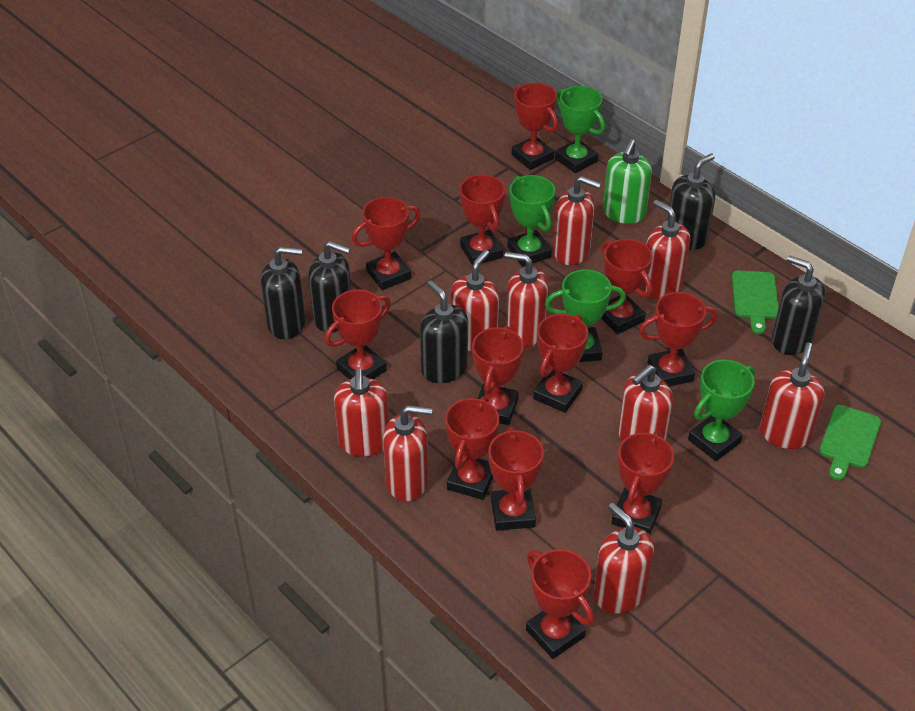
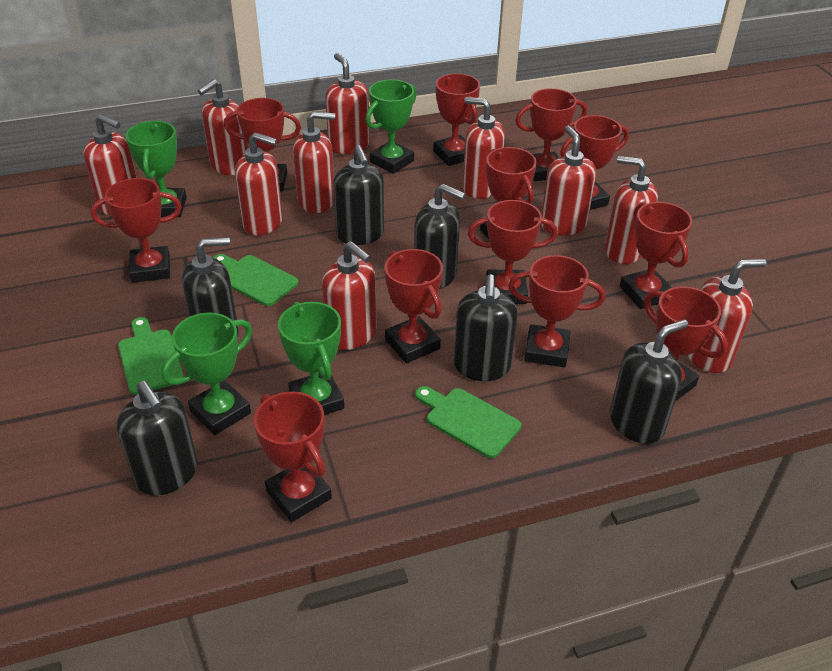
black soap dispenser: [261,247,305,339] [308,241,351,332] [420,280,468,383] [667,153,715,250] [772,255,825,355] = 5 -> [117,381,198,495] [182,237,239,336] [333,145,384,245] [414,184,465,289] [454,274,518,381] [610,319,688,444] = 6
green cutting board: [732,270,779,334] [819,405,881,480] = 2 -> [118,317,184,395] [213,254,299,306] [415,386,521,458] = 3
green soap dispenser: [603,139,652,224] = 1 -> none = 0
red soap dispenser: [334,369,389,457] [383,405,432,501] [451,250,499,351] [505,252,548,348] [553,176,601,265] [594,503,654,614] [618,365,673,442] [641,200,690,299] [760,342,824,449] = 9 -> [84,114,137,215] [198,79,248,175] [235,132,283,236] [293,111,335,213] [322,241,377,350] [325,53,370,154] [463,97,505,199] [541,126,596,236] [605,156,658,264] [687,259,766,373] = 10

